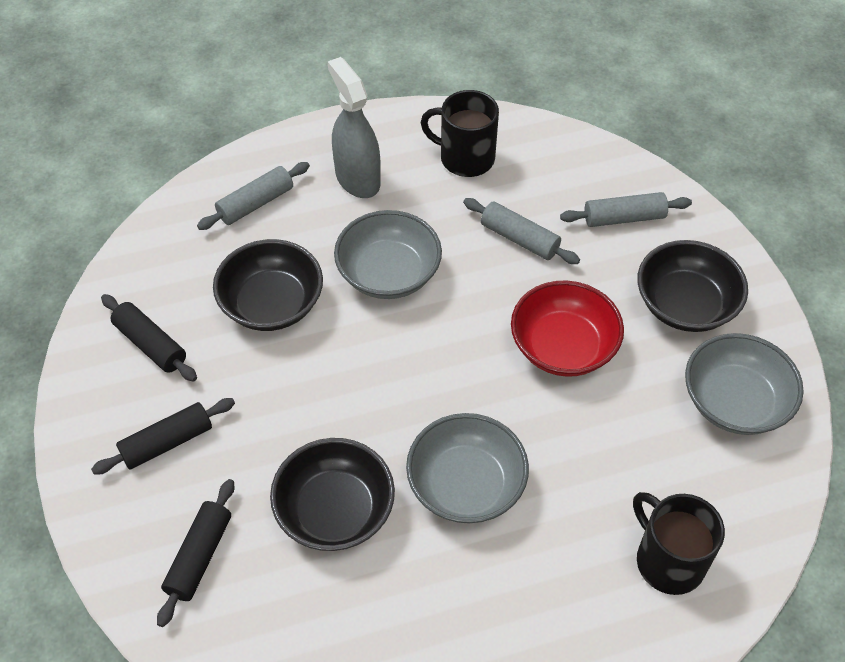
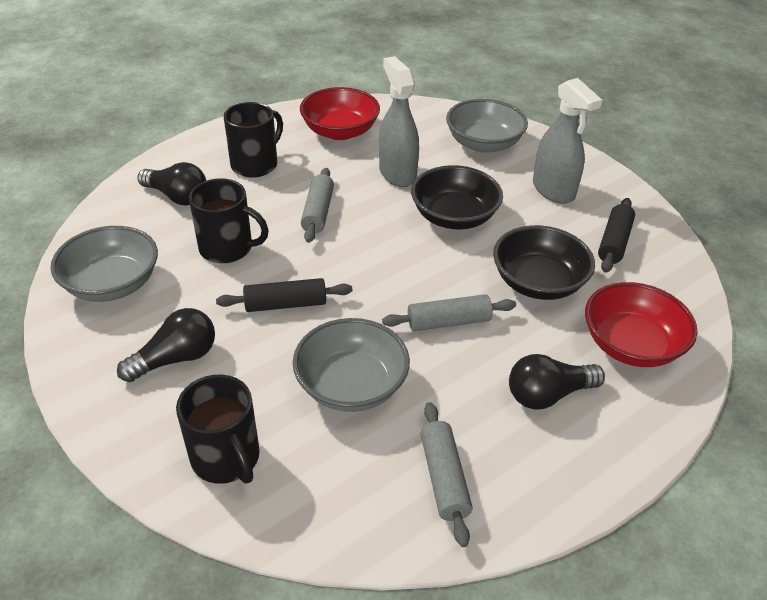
black bowl: [213,239,323,331] [270,438,395,551] [637,240,748,332] = 3 -> [411,165,503,230] [493,225,595,300] = 2
black light bulb: none = 0 -> [117,308,215,382] [137,162,206,205] [509,354,605,410] = 3
black mug: [420,90,499,177] [633,492,725,595] = 2 -> [176,375,260,484] [189,178,269,263] [224,102,283,178] = 3
black rolling pin: [91,398,235,475] [101,294,197,382] [157,479,234,627] = 3 -> [216,278,352,312] [598,198,635,273] = 2
grey spray bottle: [328,57,381,198] = 1 -> [379,56,419,187] [533,78,602,204] = 2
red bowl: [511,280,624,377] = 1 -> [300,87,380,140] [585,282,698,367] = 2

